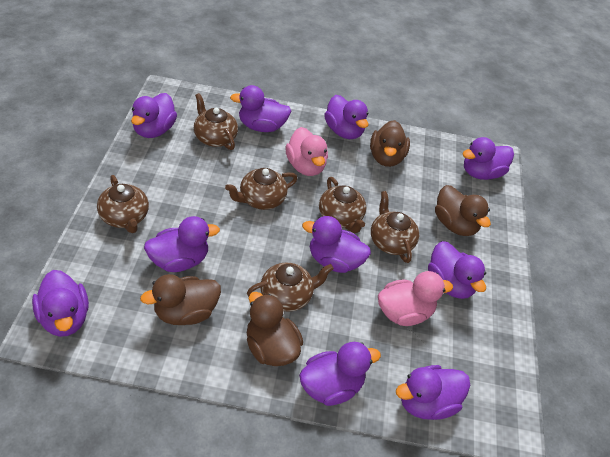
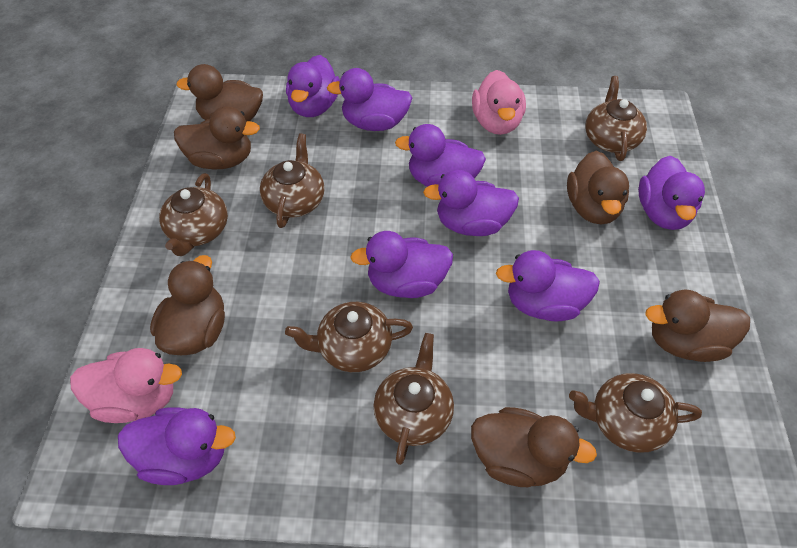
brown duck: [140,274,221,325] [247,292,303,366] [370,120,410,167] [435,185,491,236] = 4 -> [150,255,225,355] [174,106,260,169] [176,64,263,121] [471,407,597,487] [567,151,629,225] [645,290,750,362] = 6
purple duck: [32,270,89,337] [131,93,177,138] [144,216,220,272] [230,85,291,132] [299,342,381,406] [302,216,371,273] [324,95,369,139] [396,365,470,420] [428,241,486,299] [462,137,514,180] = 10 -> [118,407,236,485] [286,55,340,117] [327,68,412,131] [350,231,453,298] [395,124,486,187] [423,170,519,236] [496,250,600,321] [638,156,705,230] = 8

